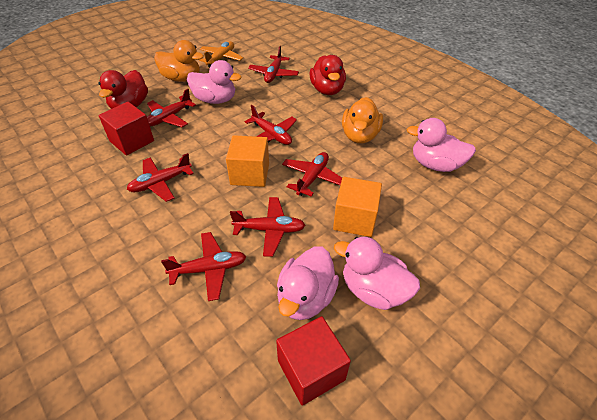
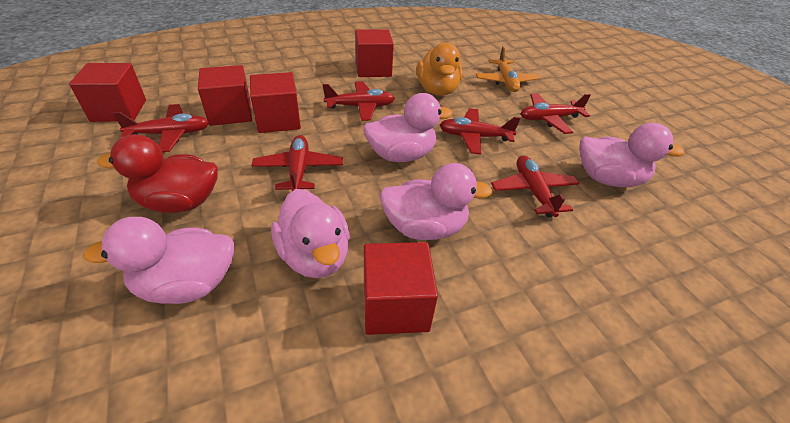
orange cube: [226,135,269,187] [333,177,382,237] = 2 -> none = 0
orange duck: [154,40,204,82] [342,97,383,144] = 2 -> [416,42,463,96] = 1
pink duck: [187,60,242,104] [277,246,339,320] [334,237,420,310] [407,118,476,172] = 4 -> [83,217,234,304] [271,189,350,278] [363,93,453,162] [379,163,492,240] [579,123,685,187] = 5
red cube: [99,102,154,156] [276,316,351,406] = 2 -> [69,63,146,122] [198,65,252,126] [250,72,301,133] [355,29,394,77] [364,242,438,335] = 5
red duck: [98,70,148,109] [309,55,346,95] = 2 -> [97,134,218,213] = 1
red plane: [127,153,194,202] [147,89,196,127] [161,232,246,301] [230,197,305,257] [245,105,297,145] [248,46,299,83] [282,152,342,197] = 7 -> [113,104,209,152] [251,135,343,191] [323,81,395,121] [439,108,521,154] [491,155,580,218] [521,93,591,134] = 6

